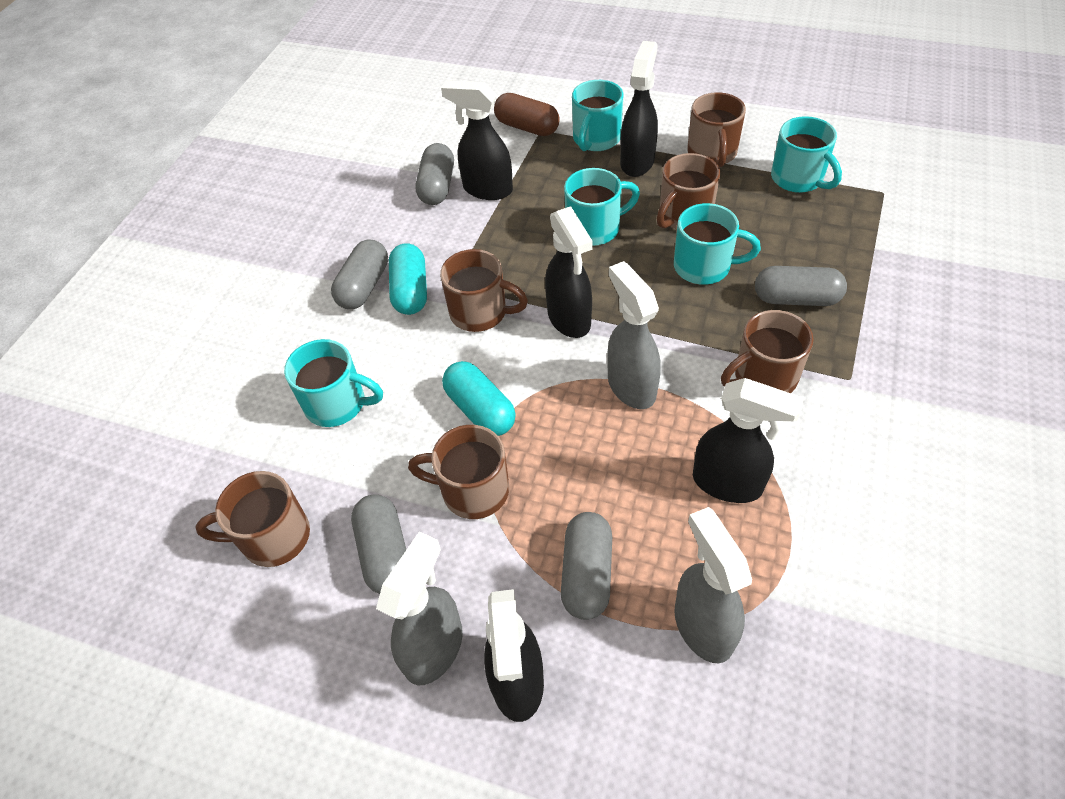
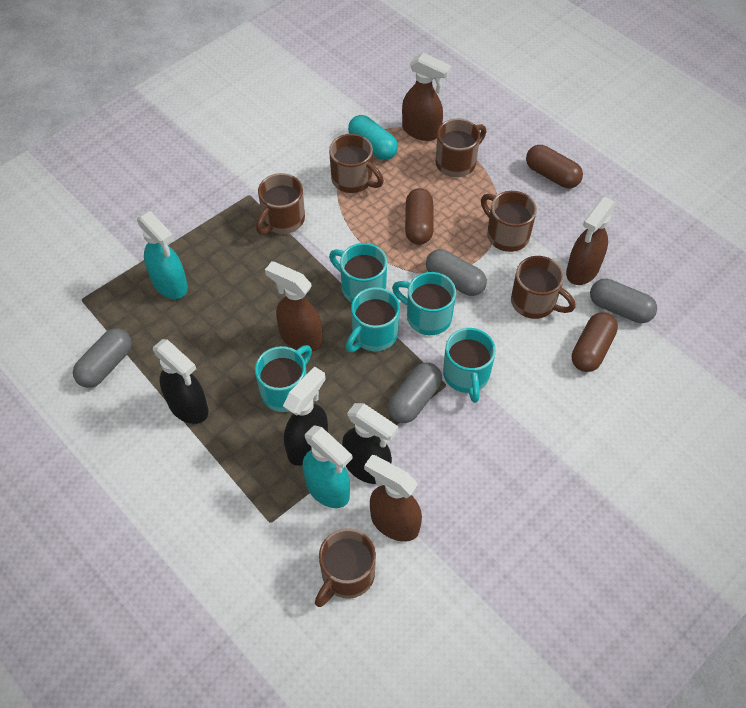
black spray bottle: [441,80,513,200] [484,589,544,722] [545,206,593,338] [620,41,658,177] [693,378,804,503] = 5 -> [153,339,208,424] [283,366,328,466] [342,403,398,484] = 3
brown capsule: [494,93,560,136] = 1 -> [405,188,433,245] [526,145,583,188] [572,312,618,372] = 3
brown spray bottle: none = 0 -> [265,261,323,352] [364,455,422,542] [402,53,451,141] [566,197,617,285] = 4
grey capsule: [331,239,388,309] [351,494,406,594] [416,143,454,205] [561,512,612,620] [755,266,847,306] = 5 -> [73,328,132,388] [388,363,442,423] [426,249,487,296] [590,279,657,323] = 4
grey spray bottle: [376,532,463,685] [607,261,661,409] [674,507,752,663] = 3 -> none = 0
turquoise capsule: [389,243,427,315] [442,361,516,436] = 2 -> [348,115,398,160] = 1
turquoise spray bottle: none = 0 -> [137,211,188,299] [303,425,352,508] = 2

